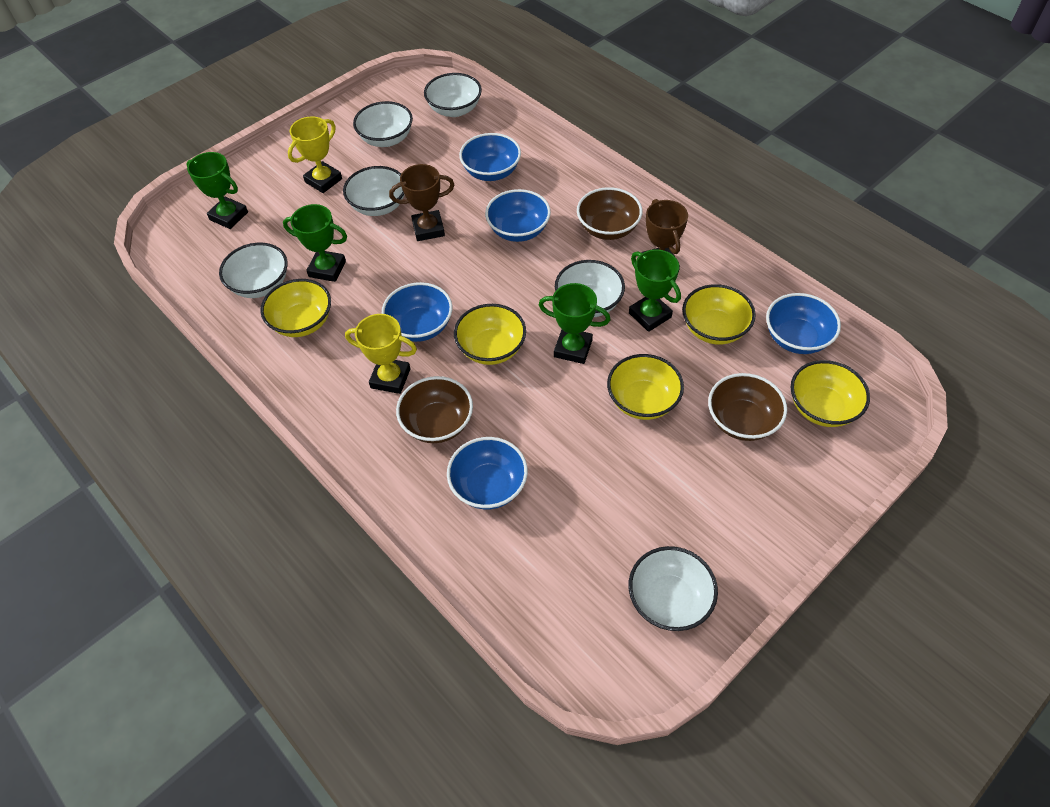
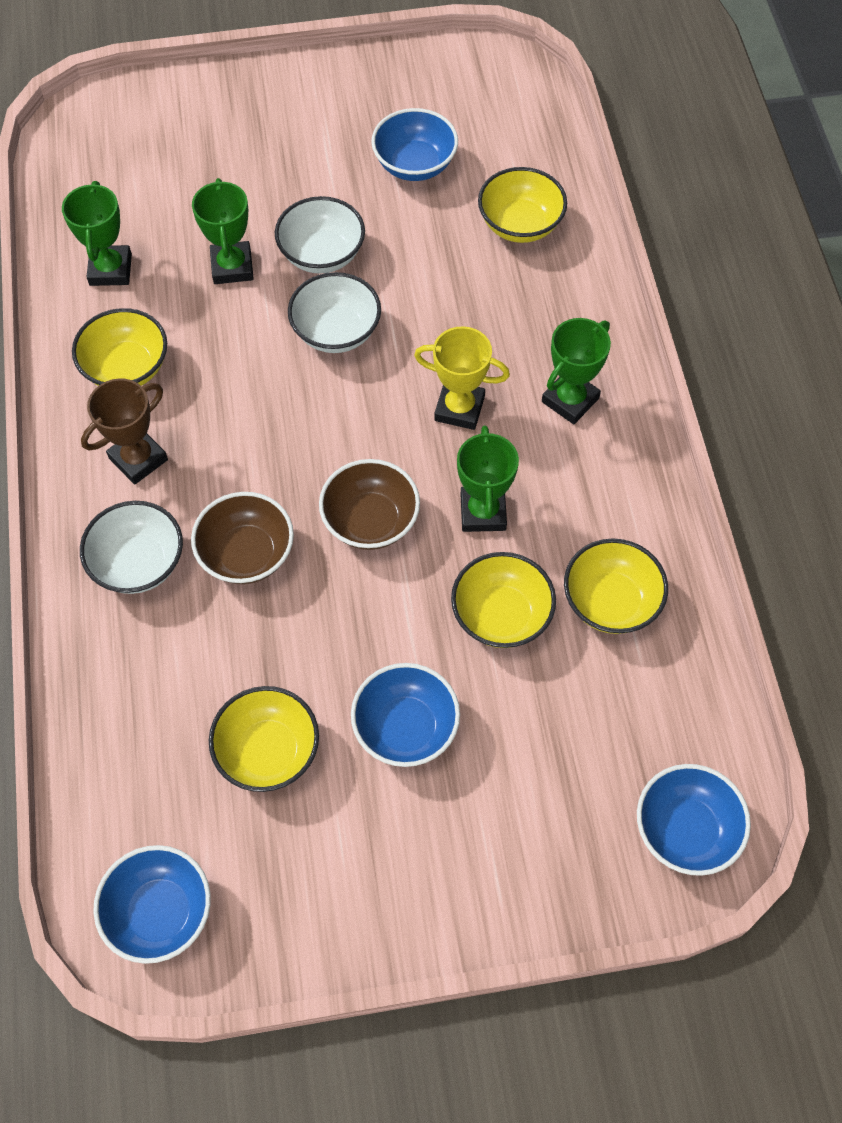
blue bowl: [382,282,452,342] [447,437,528,510] [459,133,521,181] [485,189,551,242] [766,293,841,354] = 5 -> [93,845,211,964] [351,663,460,767] [371,108,458,181] [637,764,751,876] = 4
brown bowl: [396,376,473,443] [577,187,642,240] [708,373,787,441] = 3 -> [191,492,294,584] [319,459,420,550] = 2
brown trophy: [389,164,454,241] [642,199,688,273] = 2 -> [81,378,168,485] = 1
white bowl: [219,243,288,298] [343,166,404,216] [353,101,413,147] [424,73,482,117] [555,260,625,317] [629,546,718,631] = 6 -> [80,501,183,594] [275,196,365,274] [288,272,381,353] = 3
yellow trophy: [288,116,342,193] [345,314,417,394] = 2 -> [414,326,510,430] = 1

